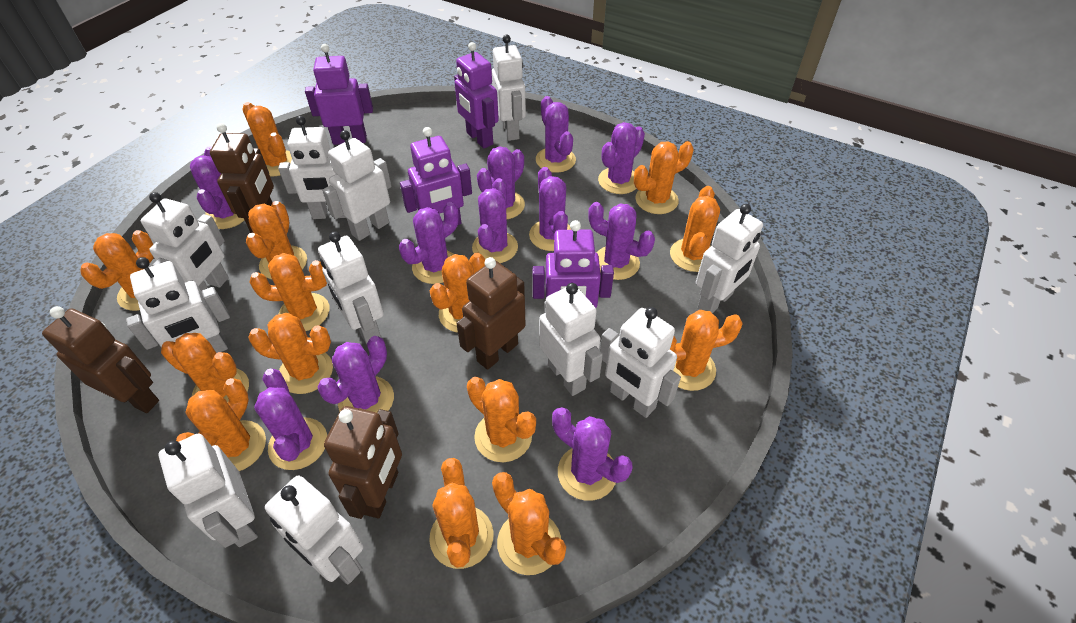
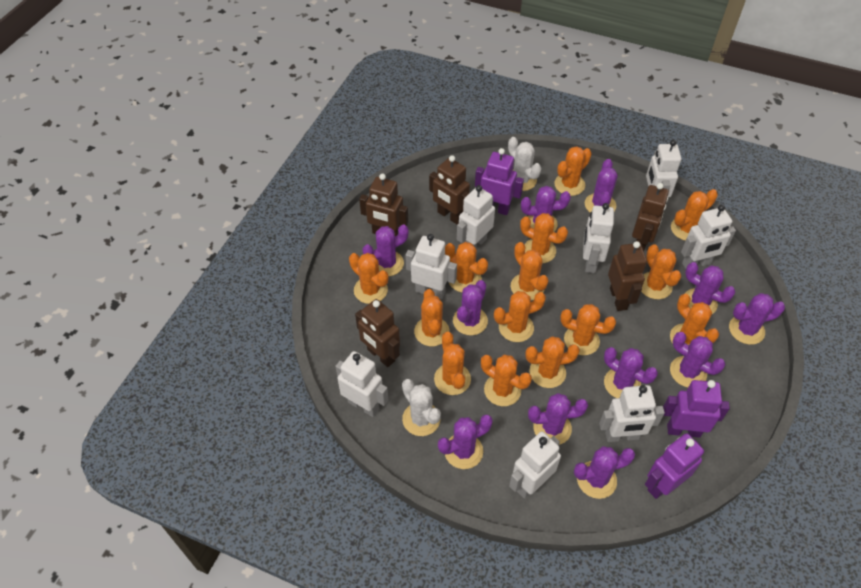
brown robot: [42,306,159,413] [210,123,274,233] [324,406,402,519] [456,257,526,370] = 4 -> [355,299,400,367] [359,174,408,236] [429,155,470,224] [608,241,647,311] [632,183,669,251] = 5
purple robot: [305,44,373,145] [400,127,472,225] [454,42,499,148] [533,220,614,308] = 4 -> [475,148,524,215] [645,433,704,499] [663,380,730,438] = 3
white cactus: none = 0 -> [402,379,441,436] [508,137,541,191] = 2
white robot: [126,257,230,353] [141,192,229,292] [158,433,258,548] [265,476,363,584] [278,116,346,219] [318,232,384,344] [322,130,391,241] [492,35,526,141] [539,283,603,396] [600,307,681,418] [696,204,763,313] = 11 -> [335,351,388,417] [406,234,457,299] [457,185,495,248] [509,432,561,499] [583,203,614,273] [599,385,665,442] [646,140,681,197] [681,205,736,269] = 8

